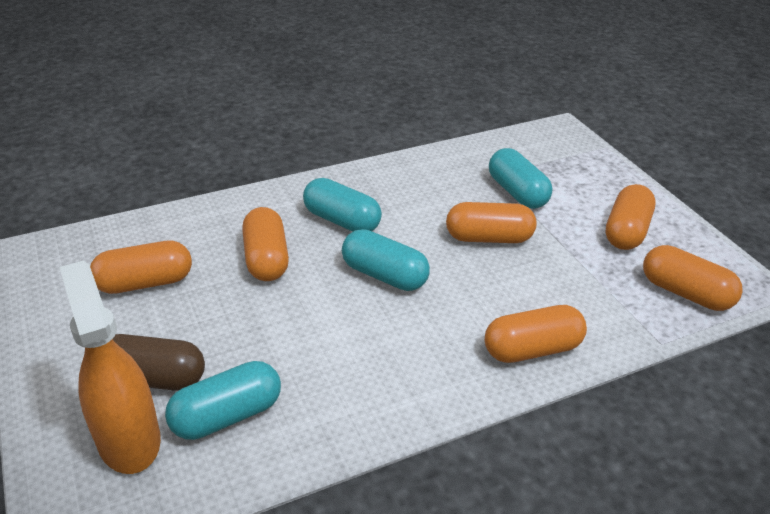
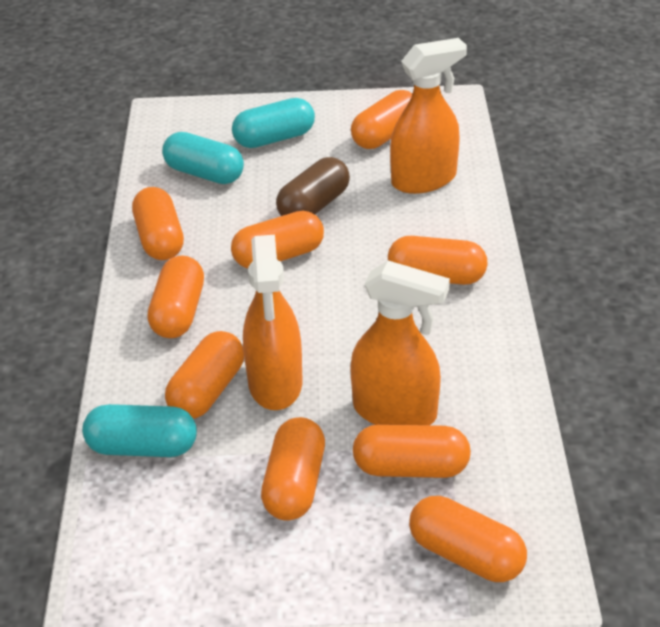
orange capsule: [90,241,192,294] [242,207,289,281] [446,202,537,243] [485,305,587,363] [605,184,656,250] [643,245,743,311] = 6 -> [132,187,184,260] [147,255,204,338] [165,331,244,419] [231,211,324,268] [261,417,325,521] [351,90,412,149] [353,424,471,478] [388,236,488,285] [409,496,527,582] = 9
orange spray bottle: [60,261,161,474] = 1 -> [243,235,302,410] [350,261,450,425] [390,38,467,194] = 3
turquoise capsule: [165,361,281,440] [303,178,382,232] [342,229,430,291] [489,148,552,209] = 4 -> [82,404,197,457] [162,132,244,184] [232,98,315,148] = 3

